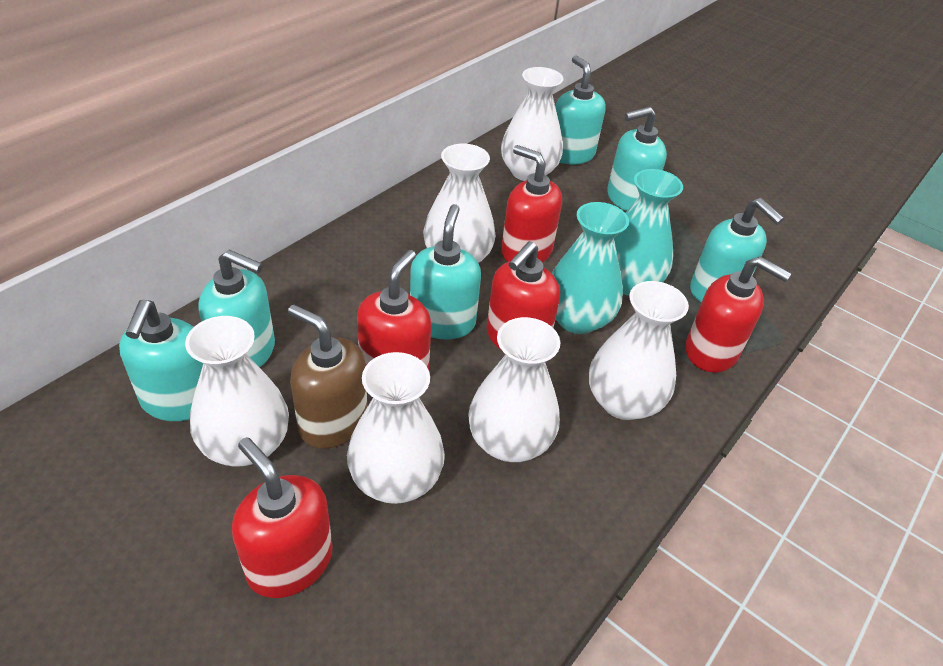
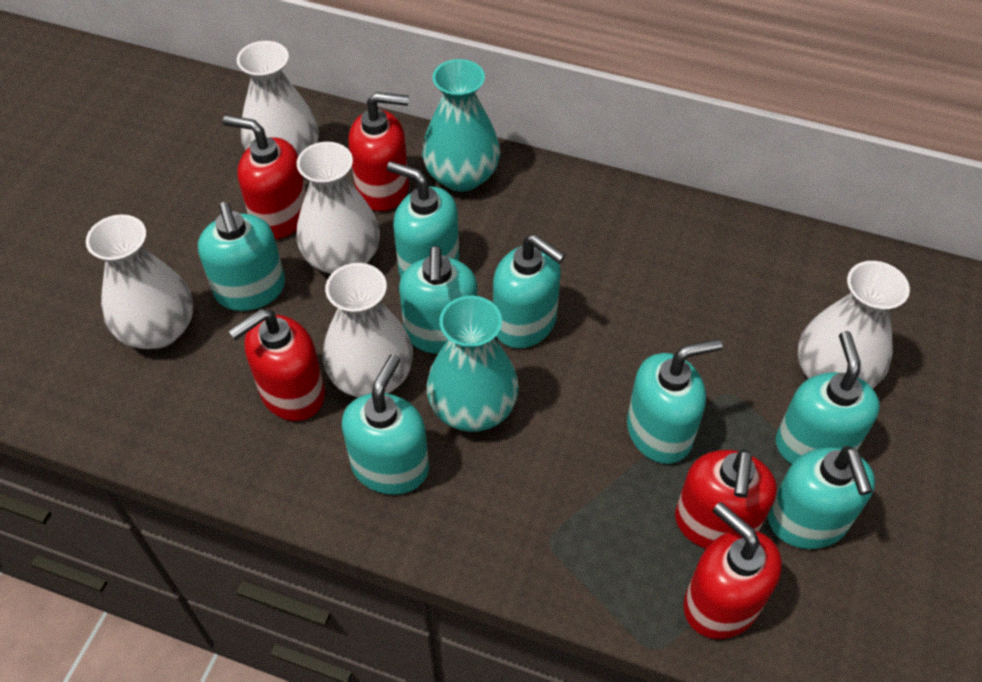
brown soap dispenser: [288,305,367,449] = 1 -> none = 0
turquoise soap dispenser: [119,300,203,421] [198,250,275,368] [410,204,481,340] [555,55,606,165] [607,107,667,211] [690,198,784,303] = 6 -> [198,202,285,311] [342,354,429,495] [387,161,459,277] [399,246,478,354] [493,234,565,348] [627,339,722,464] [768,446,875,549] [776,331,880,464] = 8
white vase: [185,316,289,467] [347,352,445,504] [423,144,495,263] [468,317,560,462] [501,67,564,181] [589,281,689,420] = 6 -> [86,214,193,349] [237,41,319,156] [297,142,380,274] [323,263,413,398] [798,261,910,389] = 5

